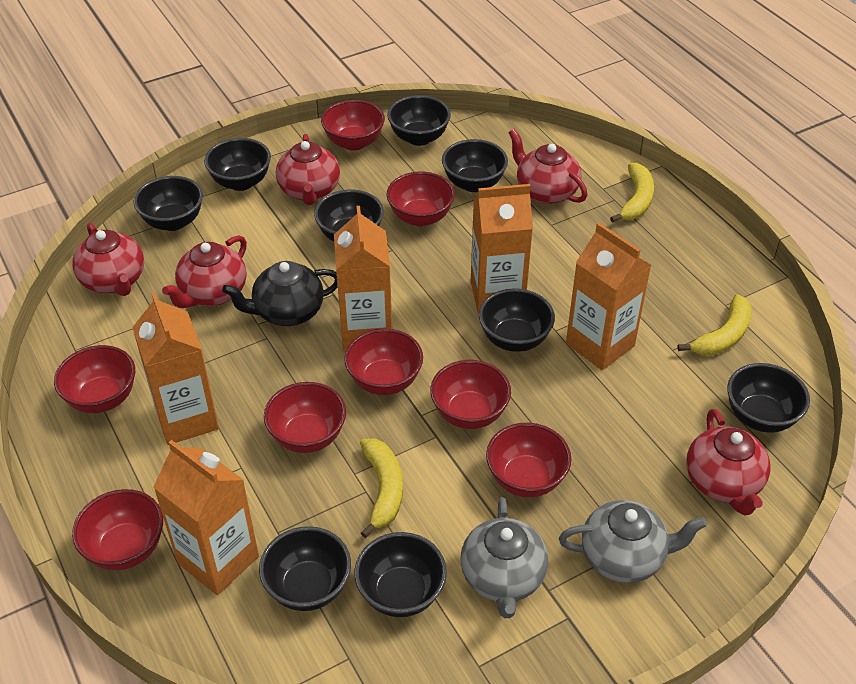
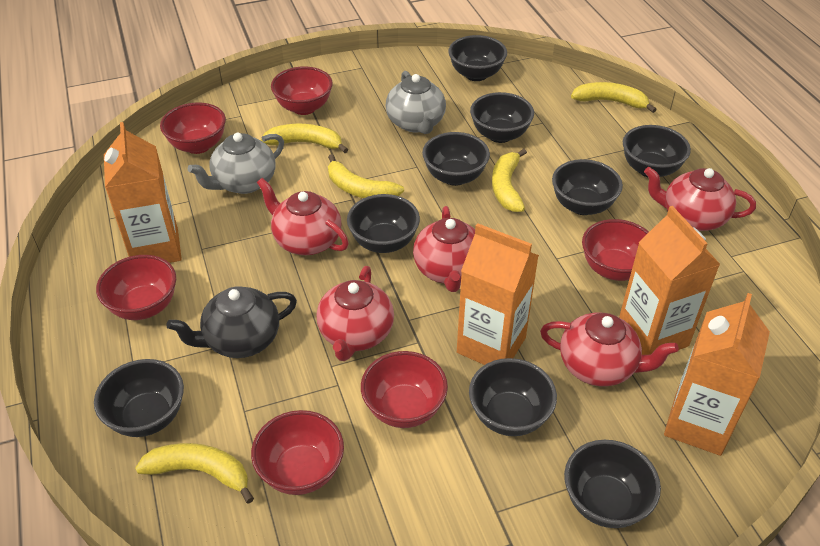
orange carton: [132,292,219,445] [153,440,259,595] [334,206,392,351] [471,184,533,314] [566,223,651,370] = 5 -> [104,122,182,263] [457,223,539,365] [619,206,720,355] [664,293,770,456] = 4
red bowl: [54,345,135,413] [72,489,163,570] [264,382,346,453] [321,100,385,151] [344,328,423,395] [387,172,455,226] [430,360,511,429] [486,423,571,497] = 8 -> [96,255,176,320] [160,102,226,154] [251,410,344,495] [271,66,333,115] [361,351,448,428] [582,219,649,281] = 6
yellow banana: [360,438,403,538] [610,163,654,223] [677,294,751,356] = 3 -> [135,443,254,504] [261,124,348,153] [328,154,404,198] [492,149,527,212] [571,82,657,113] = 5

